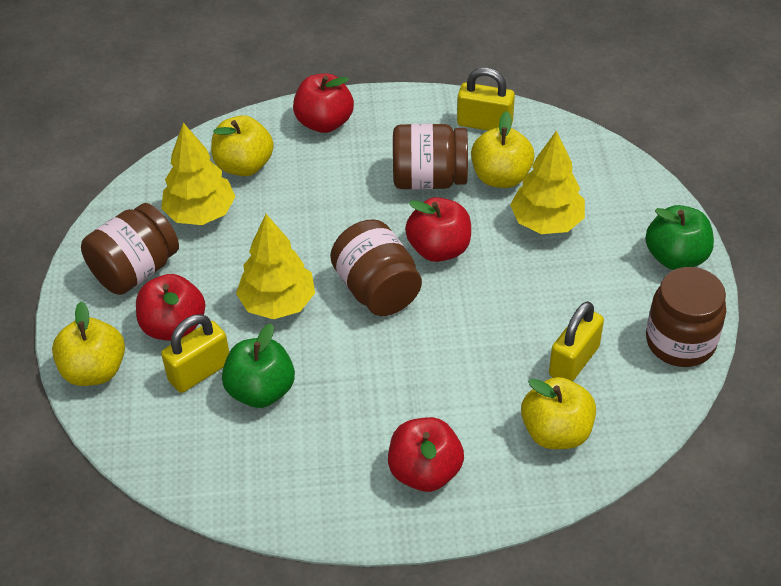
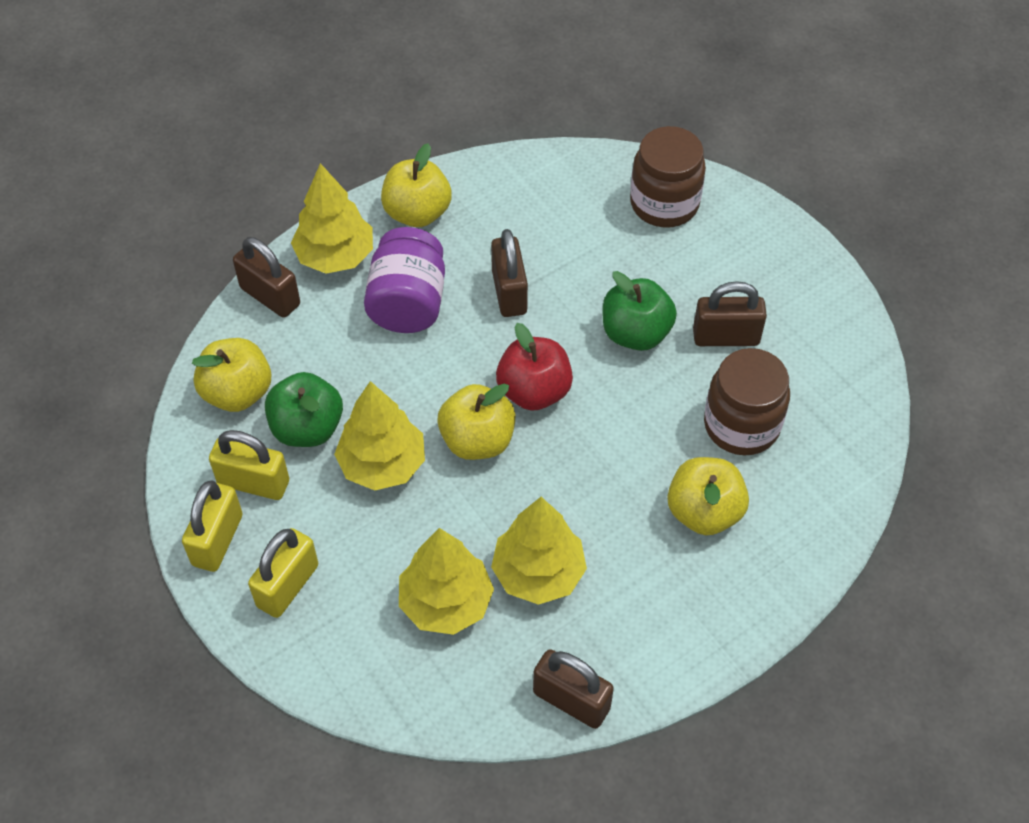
brown jar: [81,203,179,295] [330,219,422,316] [393,124,468,190] [646,267,726,367] = 4 -> [630,126,706,227] [704,348,790,455] = 2
brown padlock: none = 0 -> [233,237,300,318] [491,229,528,317] [533,649,614,729] [693,281,767,346] = 4
purple jar: none = 0 -> [364,227,445,333] = 1
red apple: [136,274,206,341] [293,74,354,133] [388,417,464,492] [405,197,471,262] = 4 -> [496,323,573,411] = 1
yellow tree: [161,123,236,225] [236,214,315,319] [510,130,585,234] = 3 -> [291,163,373,274] [334,381,425,491] [399,528,494,635] [491,497,587,605] = 4

